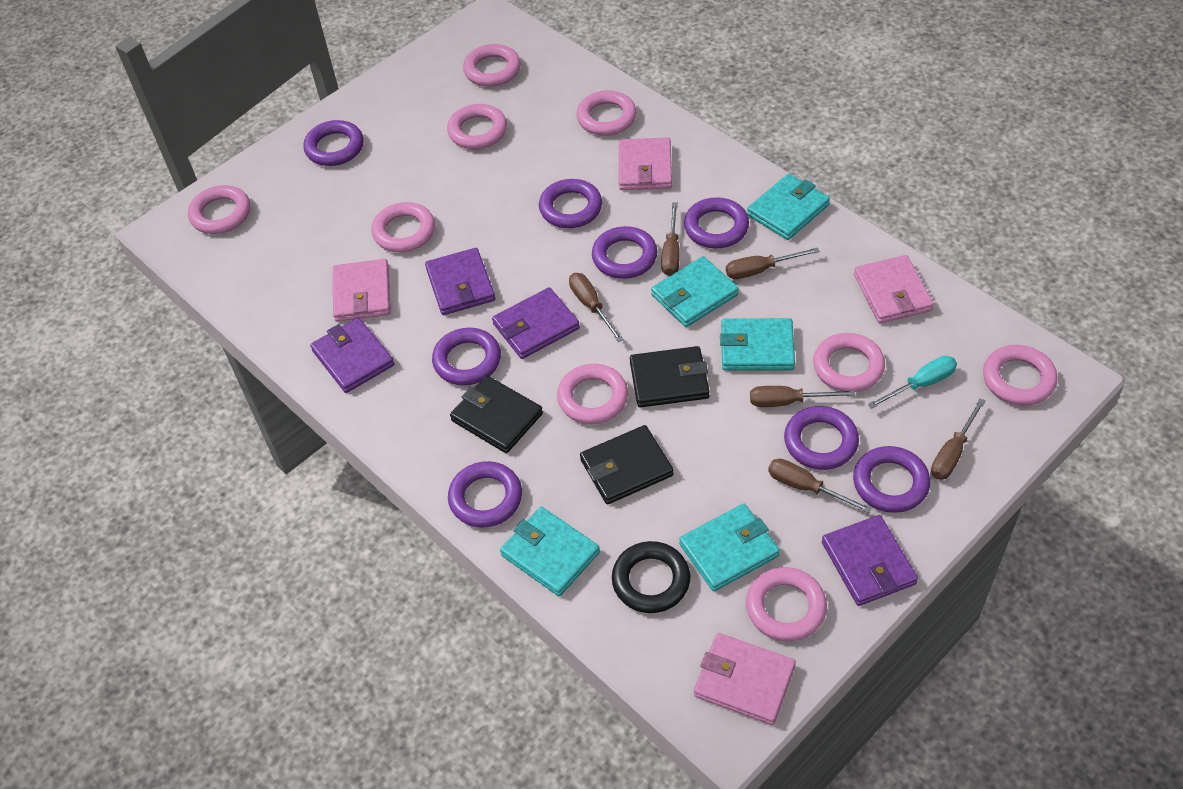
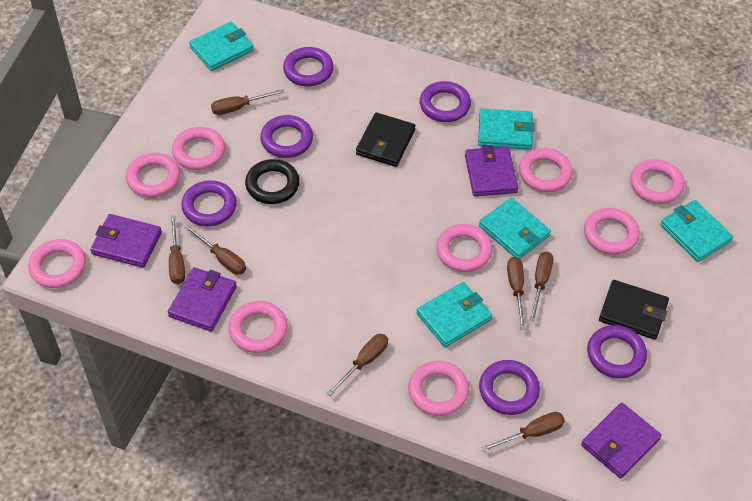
black wallet: [450,376,543,453] [580,425,674,504] [630,346,710,407] = 3 -> [356,112,416,167] [599,280,669,340] = 2
brown screwdriver: [569,273,623,342] [661,202,680,276] [726,247,820,279] [750,386,856,407] [768,459,872,513] [931,398,986,480] = 6 -> [169,215,185,284] [184,225,246,275] [211,89,284,115] [326,334,388,396] [481,412,565,452] [507,257,526,329] [530,251,553,322] = 7
pink wallet: [333,259,391,322] [619,137,672,190] [694,633,796,725] [854,255,934,323] = 4 -> none = 0
purple ring: [303,120,363,166] [432,328,501,385] [448,461,522,528] [539,179,602,228] [592,226,657,279] [684,197,749,248] [784,406,859,470] [853,446,930,513] = 8 -> [181,180,237,226] [260,115,313,158] [283,47,334,86] [420,81,471,122] [479,360,540,415] [587,325,647,378] = 6
turquoise screwdriver: [868,356,957,409] = 1 -> none = 0

